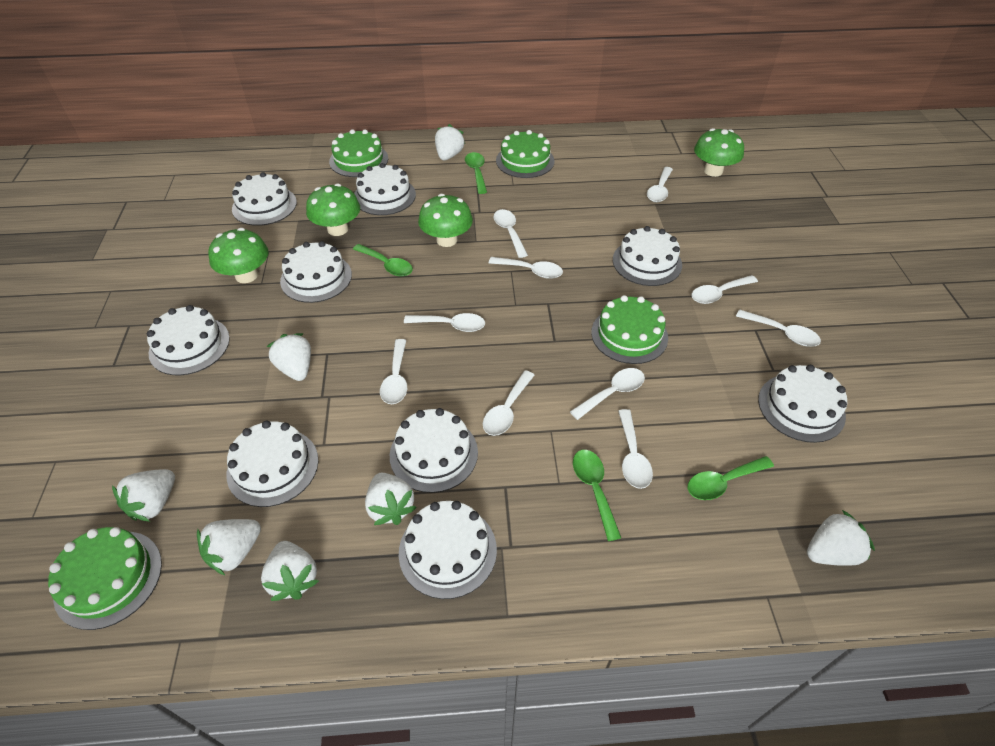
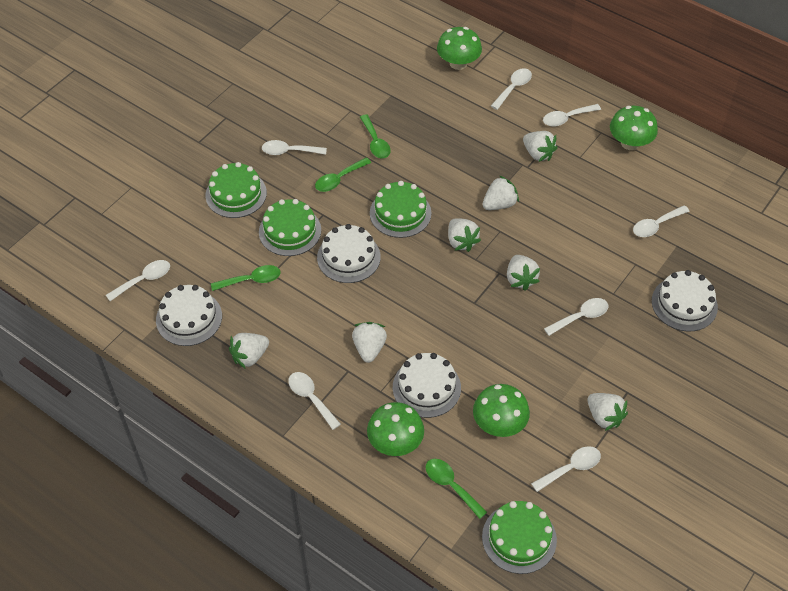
white cake: [147,305,230,375] [226,421,319,507] [232,172,297,226] [280,241,352,303] [354,163,416,215] [390,408,478,493] [399,501,497,599] [613,226,682,286] [758,365,847,443] = 9 -> [156,285,222,346] [317,224,381,283] [393,353,461,418] [652,270,718,331] = 4
white spoon: [380,339,407,404] [404,313,485,332] [483,371,534,436] [489,257,563,279] [494,209,528,258] [570,368,645,420] [618,409,653,489] [647,167,673,202] [692,275,758,304] [736,309,821,347] = 10 -> [106,260,170,301] [262,140,327,155] [288,372,341,430] [491,68,532,110] [531,446,601,492] [543,104,601,127] [544,298,608,336] [633,205,690,237] = 8

